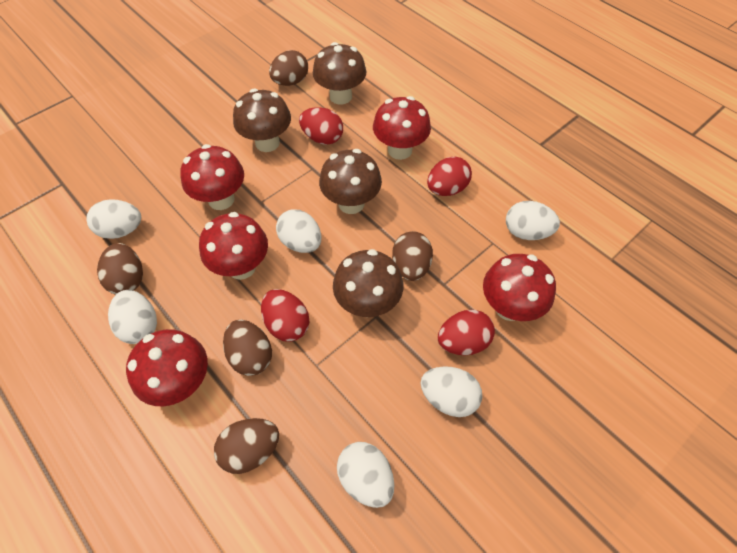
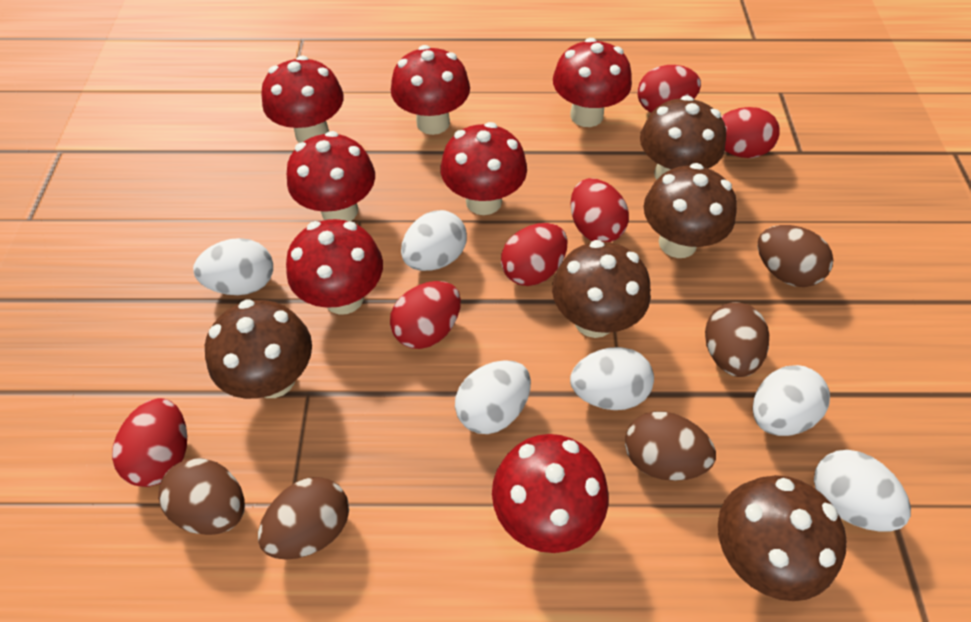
brown mushroom: [233,89,291,152] [313,42,366,105] [319,149,382,214] [333,249,403,317] = 4 -> [205,300,312,399] [552,240,650,338] [640,95,726,180] [644,163,737,258] [718,475,847,601] = 5
red egg: [261,289,309,342] [299,107,343,145] [427,157,472,196] [438,310,495,355] = 4 -> [112,398,187,487] [390,281,461,349] [501,223,568,286] [570,178,629,242] [637,65,701,113] [721,107,780,158] = 6
red mushroom: [126,329,208,406] [180,144,244,210] [199,212,268,280] [373,96,431,160] [483,254,556,321] = 5 -> [261,55,344,143] [286,219,383,314] [287,131,375,222] [391,45,470,135] [441,122,527,215] [492,434,609,553] [553,38,632,127] = 7

